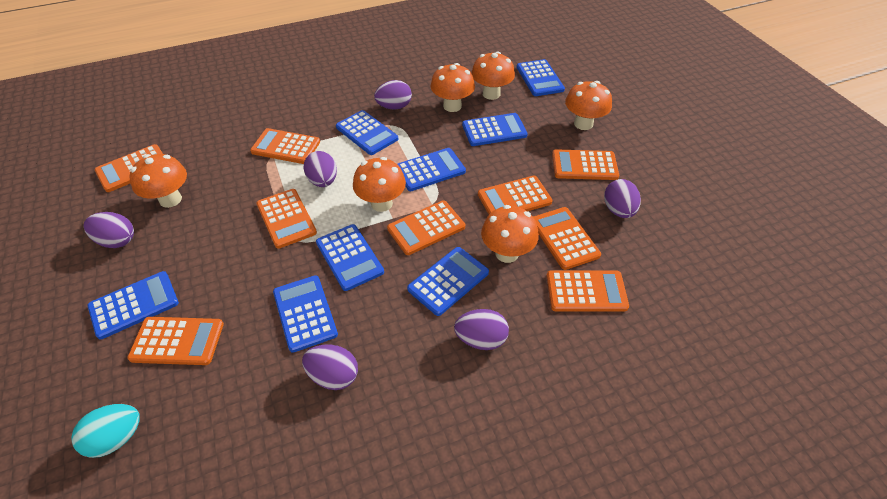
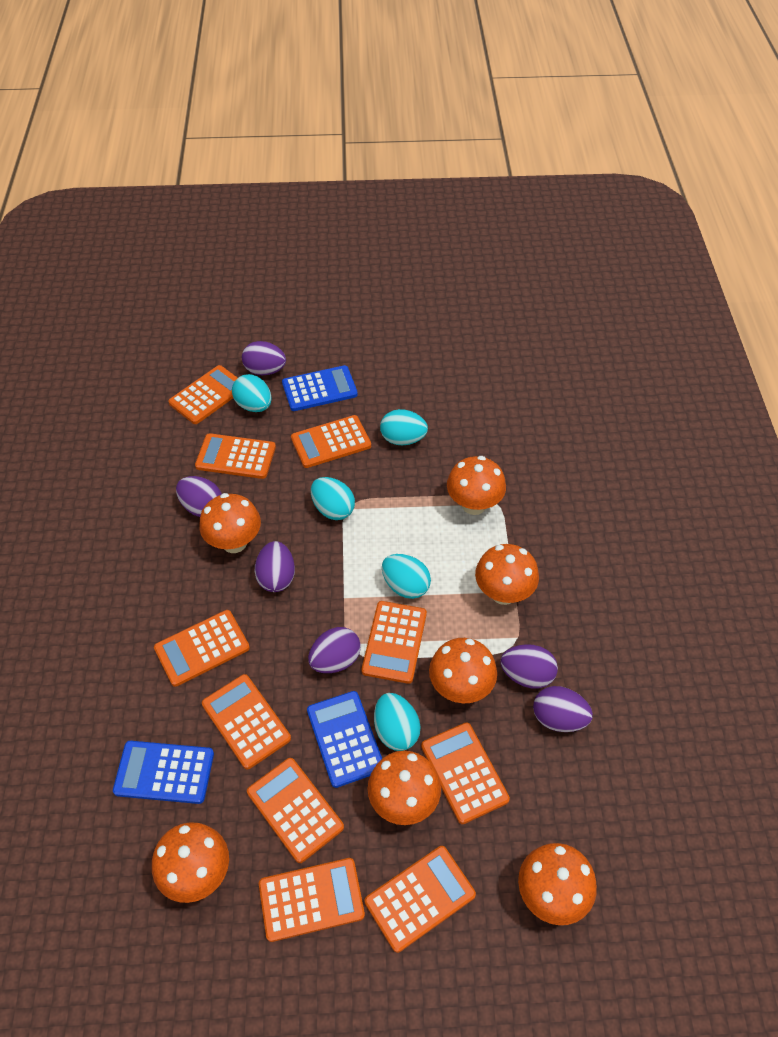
blue calculator: [88,271,179,339] [273,275,338,353] [316,224,384,291] [336,110,398,155] [397,148,466,191] [407,247,489,316] [462,113,528,146] [517,59,565,96] = 8 -> [113,741,214,804] [282,365,358,411] [307,691,382,788] = 3
orange calculator: [95,144,163,192] [127,317,224,365] [250,128,320,164] [256,189,317,249] [387,200,465,255] [478,176,553,214] [533,207,601,270] [546,270,629,311] [552,149,619,180] = 9 -> [154,610,250,687] [168,365,238,424] [195,433,276,479] [202,674,291,769] [247,758,344,863] [259,858,365,942] [291,415,371,468] [362,601,427,684] [365,846,476,953] [421,722,510,824] = 10
orange mushroom: [129,154,187,208] [353,157,406,212] [430,63,475,112] [472,51,515,100] [481,205,539,263] [565,81,612,130] = 6 -> [152,822,229,903] [199,493,261,553] [368,751,441,825] [429,638,497,703] [447,456,506,515] [475,544,539,605] [518,843,597,925] = 7
turquoise egg: [71,404,140,458] = 1 -> [232,374,272,412] [311,477,355,520] [374,693,421,751] [380,409,428,445] [382,554,431,599] = 5

